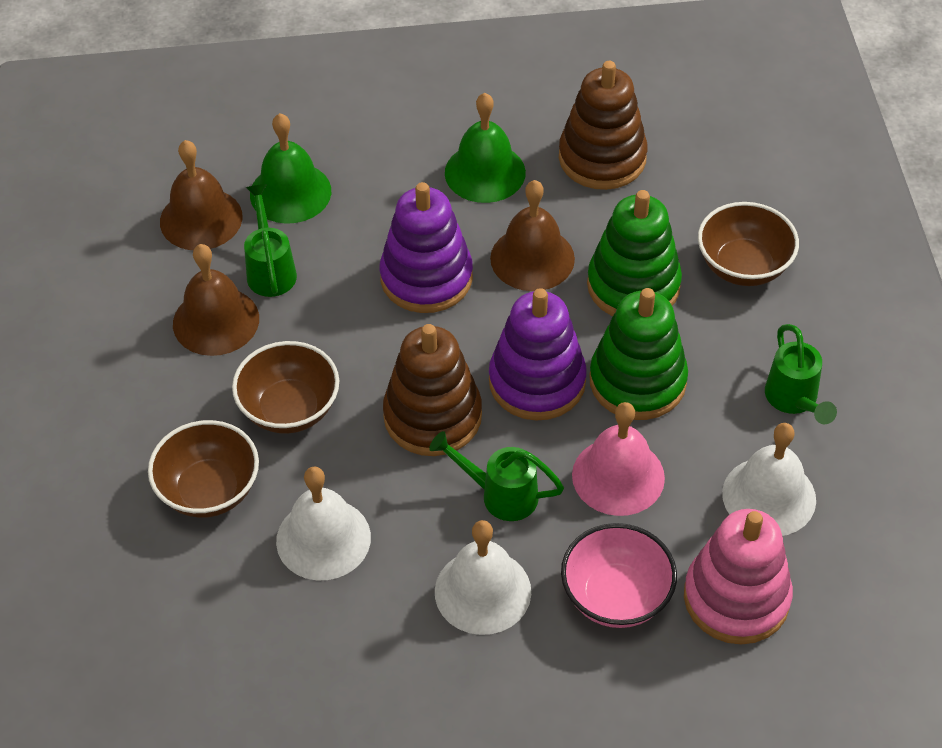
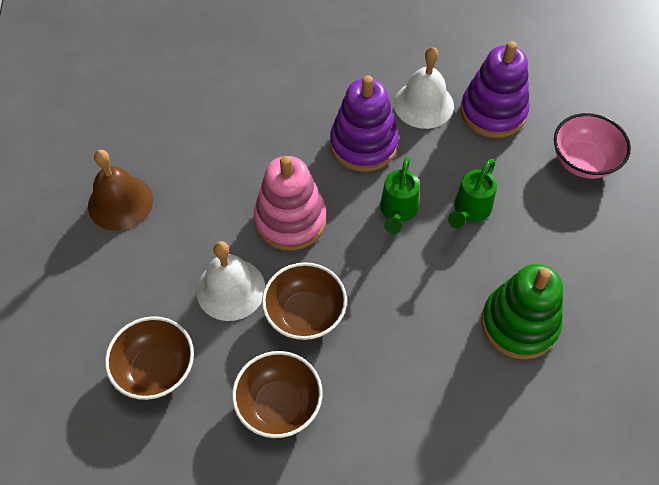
brown bell: [160,140,243,250] [173,244,259,356] [490,180,575,291] = 3 -> [88,150,153,231] = 1
brown stacking toy: [383,324,482,456] [559,61,648,190] = 2 -> none = 0
green bell: [250,113,331,224] [445,93,526,203] = 2 -> none = 0
green stacking toy: [587,190,682,316] [590,288,688,420] = 2 -> [481,264,563,360] = 1
green watering can: [244,184,297,297] [429,431,564,521] [765,324,837,424] = 3 -> [380,157,420,234] [448,159,497,229] = 2
pink bell: [572,402,665,516] = 1 -> none = 0
white bell: [276,467,371,580] [435,520,531,635] [722,423,816,536] = 3 -> [196,241,265,321] [394,47,454,129] = 2

